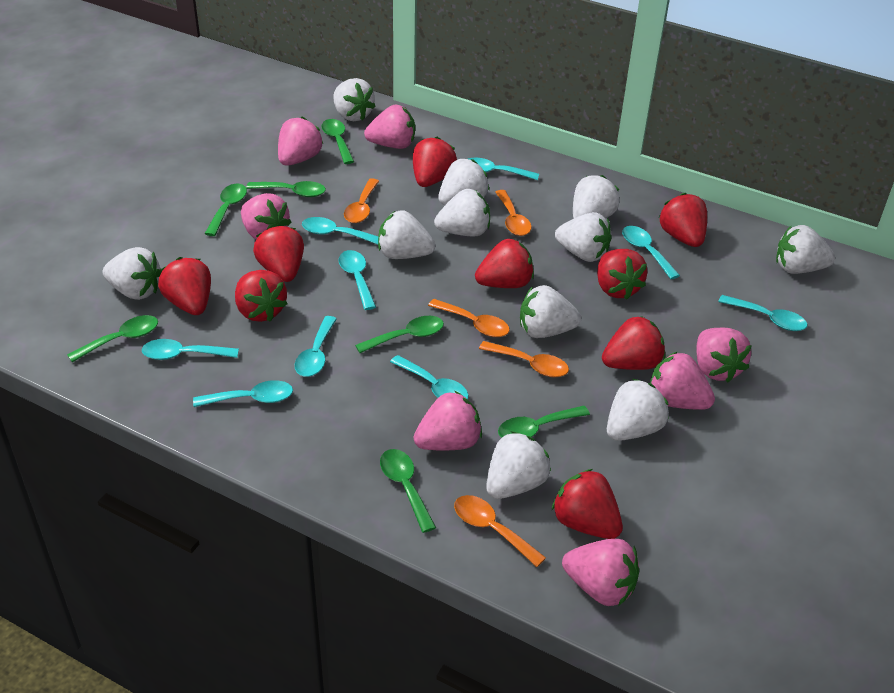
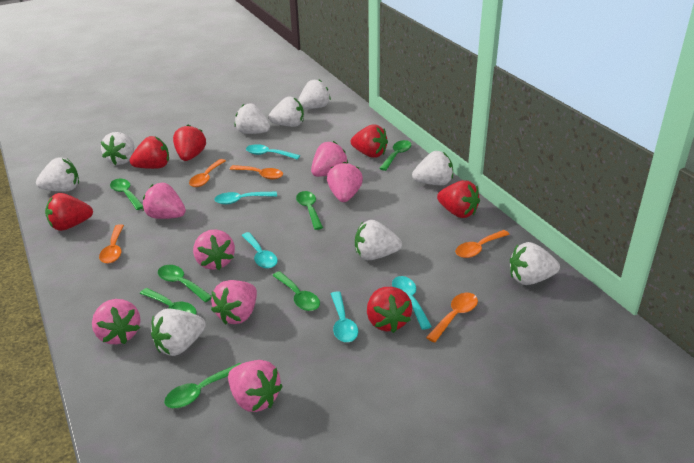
red strawberry: [158,257,211,315] [235,270,288,322] [253,225,304,282] [413,137,457,187] [475,239,534,288] [552,469,623,539] [597,249,648,300] [602,316,665,370] [659,193,707,247] = 9 -> [45,193,93,231] [130,136,169,169] [173,125,206,161] [351,125,388,158] [367,287,412,333] [437,180,480,218] = 6
turquoise spoon: [142,339,239,360] [193,380,293,407] [295,316,337,377] [302,217,378,244] [338,250,376,310] [390,355,469,400] [468,158,539,180] [622,226,680,279] [718,295,808,331] = 9 -> [214,192,277,204] [241,232,278,269] [246,144,300,160] [331,291,358,342] [392,276,432,330] = 5
white strawberry: [102,247,161,300] [334,78,376,122] [378,210,436,259] [434,189,490,236] [438,159,490,205] [486,431,551,499] [520,285,581,338] [555,212,612,262] [573,175,620,219] [607,378,669,441] [776,225,835,274] = 11 -> [36,157,79,192] [101,132,134,165] [151,309,206,356] [235,104,270,134] [268,97,304,127] [298,80,331,109] [355,220,402,260] [412,151,453,185] [510,242,560,285] = 9

